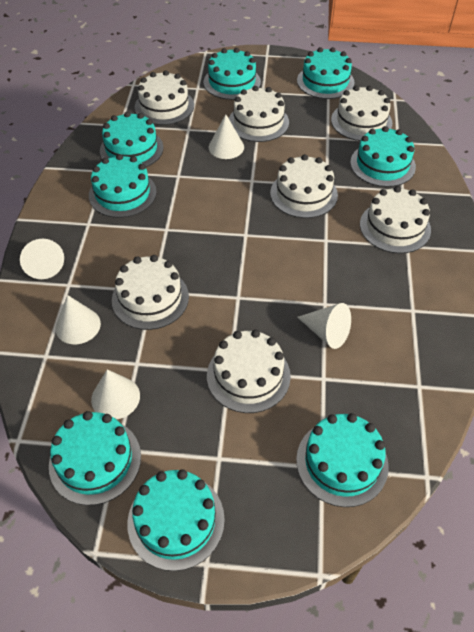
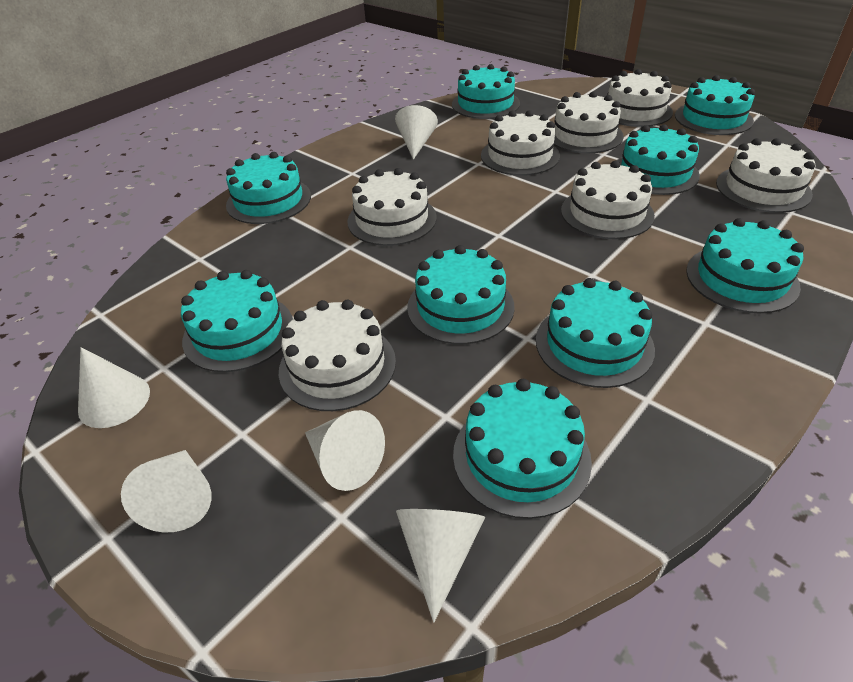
turquoise cake: [49,411,141,505] [89,154,157,218] [100,112,163,167] [127,469,225,571] [204,48,261,100] [296,413,389,507] [297,47,355,99] [350,126,416,187] = 8 -> [181,270,293,372] [226,152,311,224] [407,245,515,344] [452,64,520,119] [453,379,592,519] [536,278,655,388] [617,124,700,195] [675,75,755,135] [686,218,804,313] = 9

